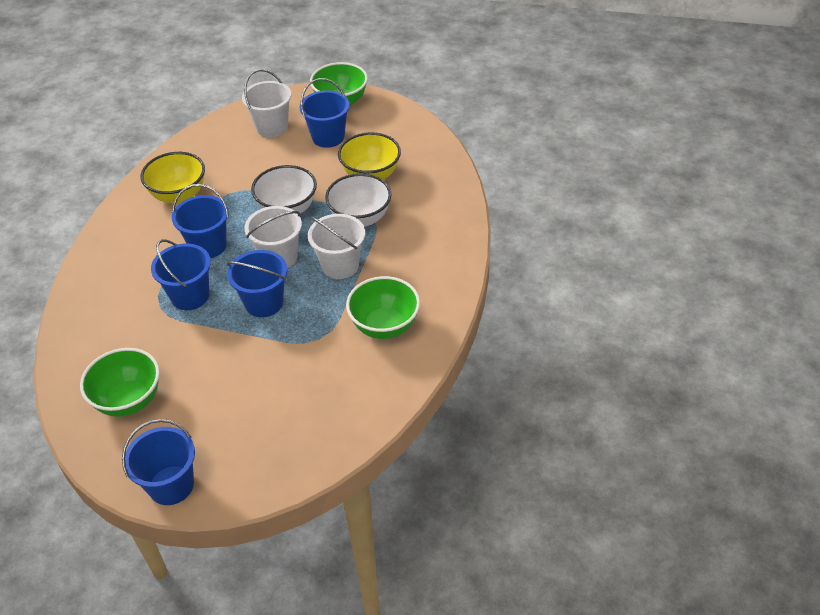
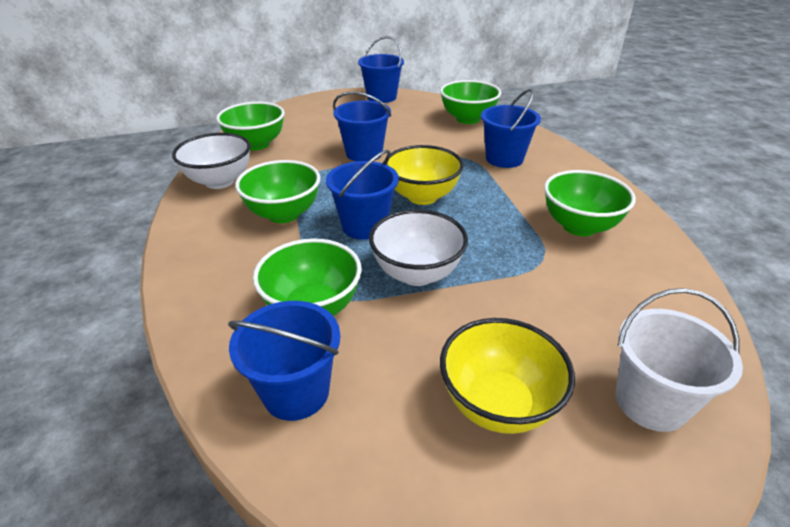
green bowl: [80,348,160,417] [310,62,368,106] [346,276,420,339] = 3 -> [216,102,285,151] [235,160,320,223] [253,238,362,316] [440,80,501,124] [544,170,636,236] = 5
white bucket: [242,69,291,137] [244,206,302,268] [308,214,365,279] = 3 -> [616,288,743,432] = 1

